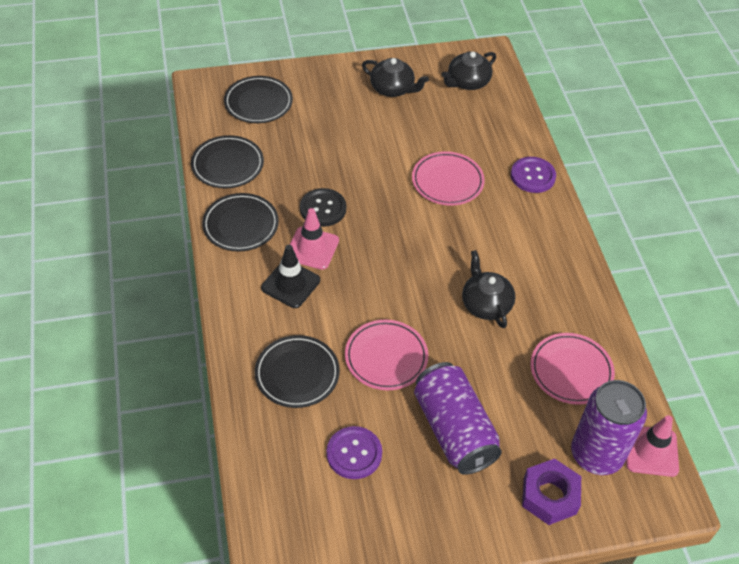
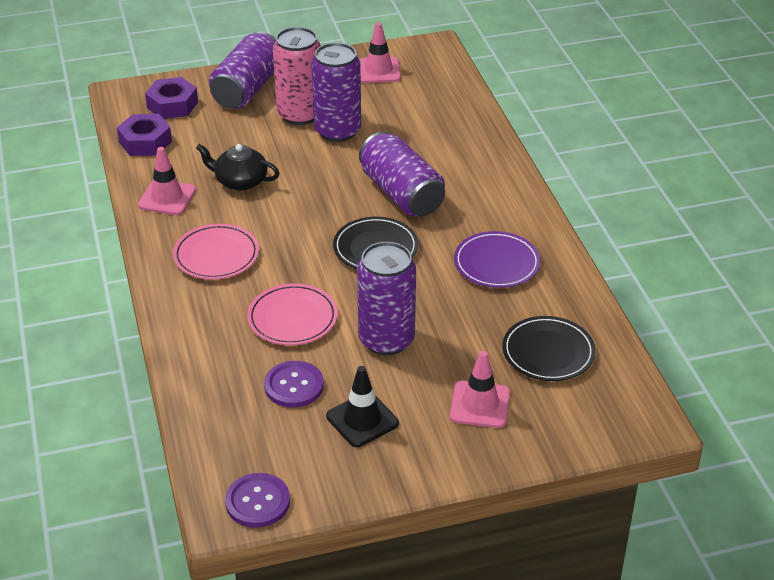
black button: [300,188,346,227] = 1 -> none = 0
black plate: [191,135,264,188] [202,193,279,252] [224,76,293,123] [255,335,340,408] = 4 -> [333,217,418,269] [503,316,596,381] = 2
black teapot: [362,58,429,97] [441,51,496,90] [462,250,515,328] = 3 -> [196,144,280,191] = 1
pink can: none = 0 -> [273,27,321,125] = 1
pink plate: [345,320,428,390] [412,151,485,205] [530,333,615,405] = 3 -> [173,224,259,280] [247,283,338,345] = 2
pink traffic cone: [290,208,339,270] [626,415,679,477] = 2 -> [138,147,196,215] [359,22,401,83] [450,351,510,428] = 3
purple can: [414,362,502,475] [571,380,647,475] = 2 -> [209,32,276,108] [311,43,361,142] [357,242,416,355] [359,132,445,216] = 4
purple nut: [522,459,581,525] = 1 -> [117,114,172,156] [145,77,198,119] = 2
purple plate: none = 0 -> [454,231,541,288] = 1

